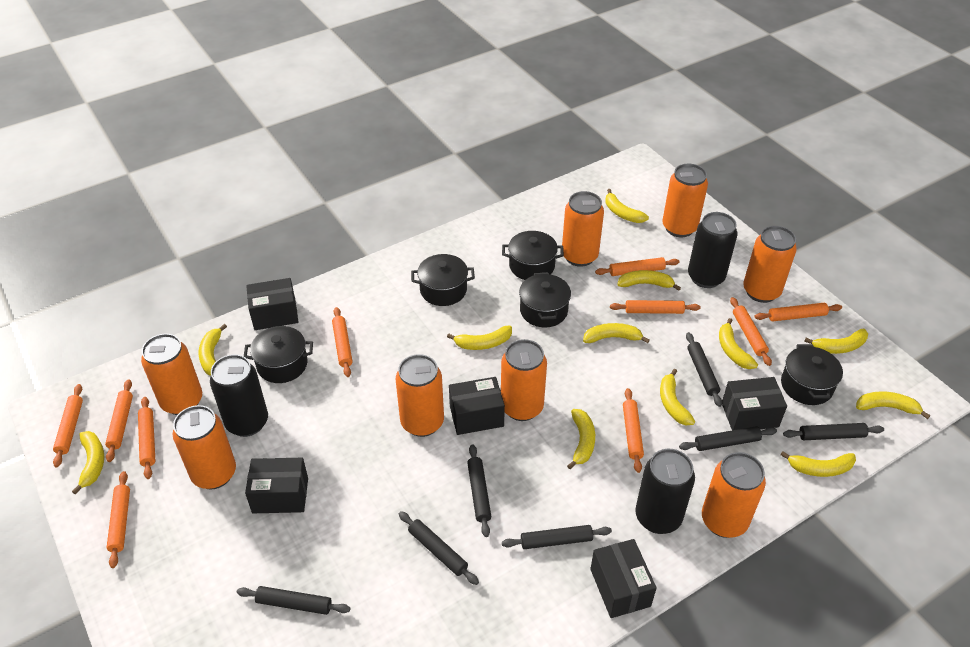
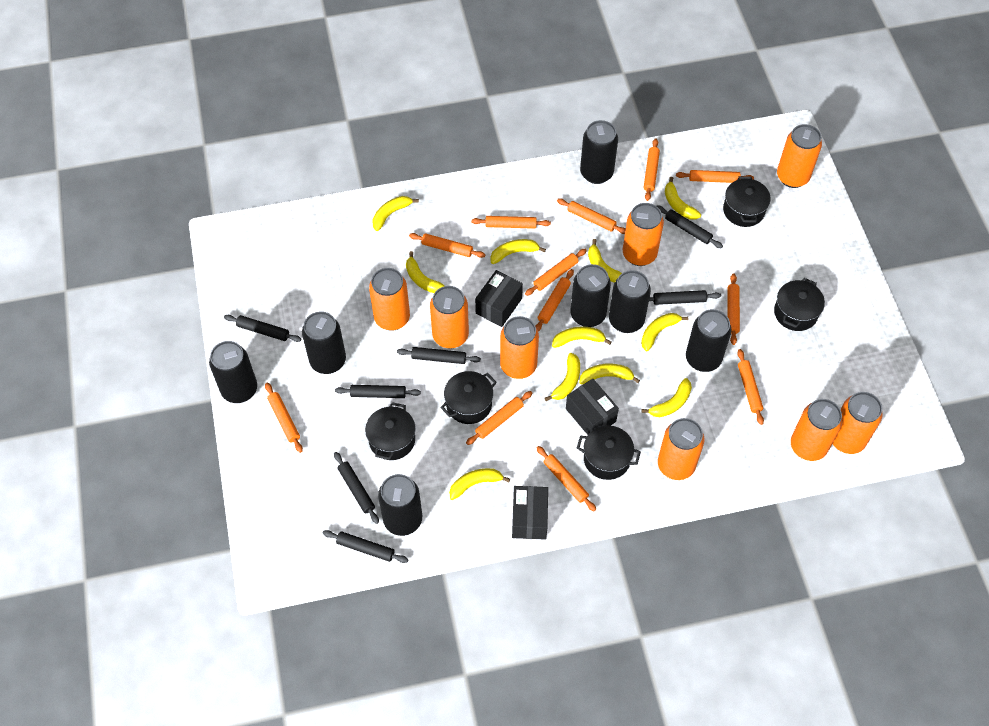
black box: [245,458,308,513] [246,278,298,330] [449,377,505,435] [590,539,657,618] [722,377,787,430] = 5 -> [475,270,523,327] [512,486,548,539] [566,378,619,435] = 3
black can: [210,354,268,437] [635,449,695,534] [688,212,737,288] = 3 -> [209,341,257,403] [302,311,346,374] [378,474,422,536] [570,264,611,327] [580,120,618,184] [609,270,651,333] [686,309,732,372] = 7
orange rolling pin: [53,384,83,467] [105,379,133,462] [107,471,130,568] [138,397,155,479] [332,307,353,377] [595,257,679,276] [610,300,701,314] [623,388,644,473] [730,297,772,366] [754,303,842,321] = 10 -> [265,383,303,453] [409,233,486,258] [466,391,532,445] [471,216,551,229] [525,249,587,296] [535,269,574,332] [537,446,596,511] [557,198,626,234] [644,138,660,201] [676,170,754,183] [728,274,740,345] [737,349,764,425] = 12
yellow banana: [72,431,104,495] [199,324,227,376] [447,325,512,350] [567,409,595,469] [583,323,650,343] [605,189,649,223] [617,270,681,291] [660,369,695,425] [719,318,758,369] [780,451,856,477] [804,329,868,354] [856,391,930,419] = 12 -> [372,196,419,231] [406,251,445,293] [449,468,510,500] [490,239,546,264] [545,353,580,401] [552,327,612,348] [579,363,640,384] [588,239,622,283] [641,313,688,351] [642,378,692,417] [665,177,701,220] = 11

